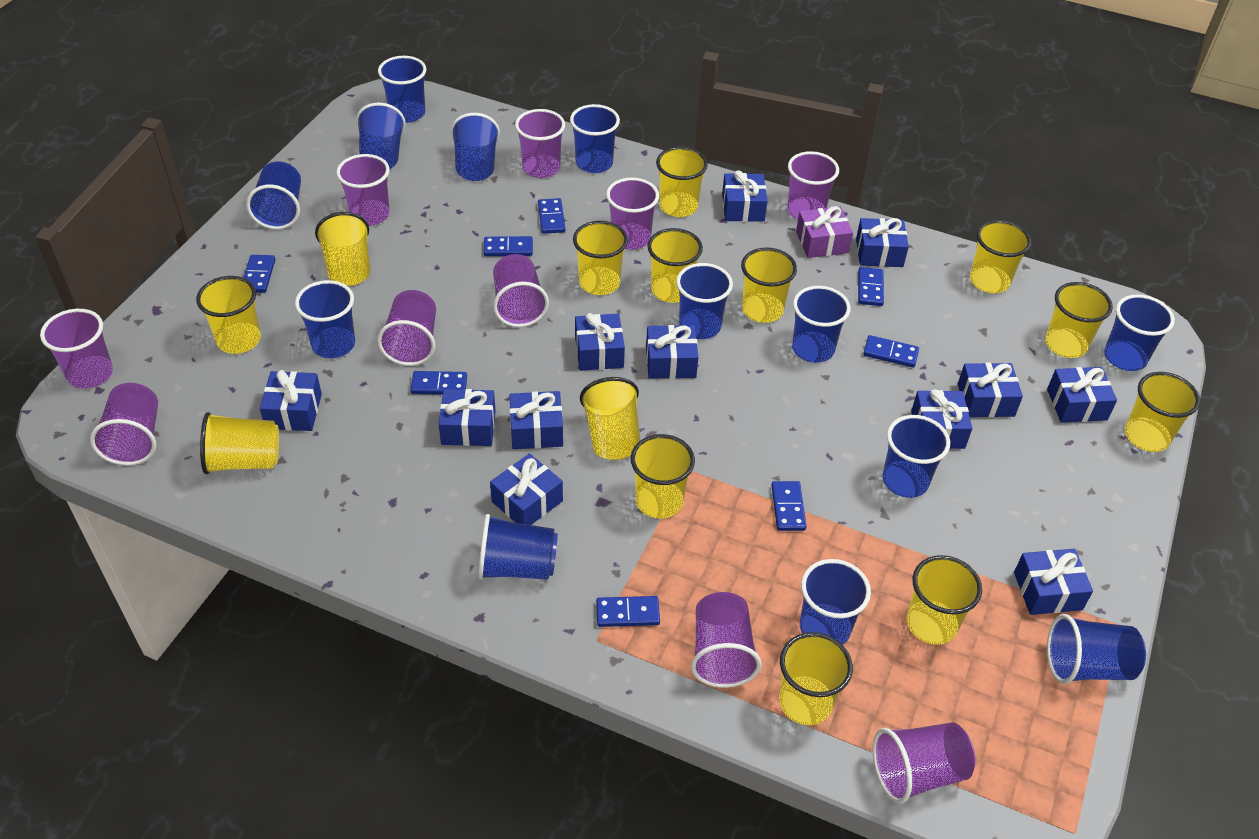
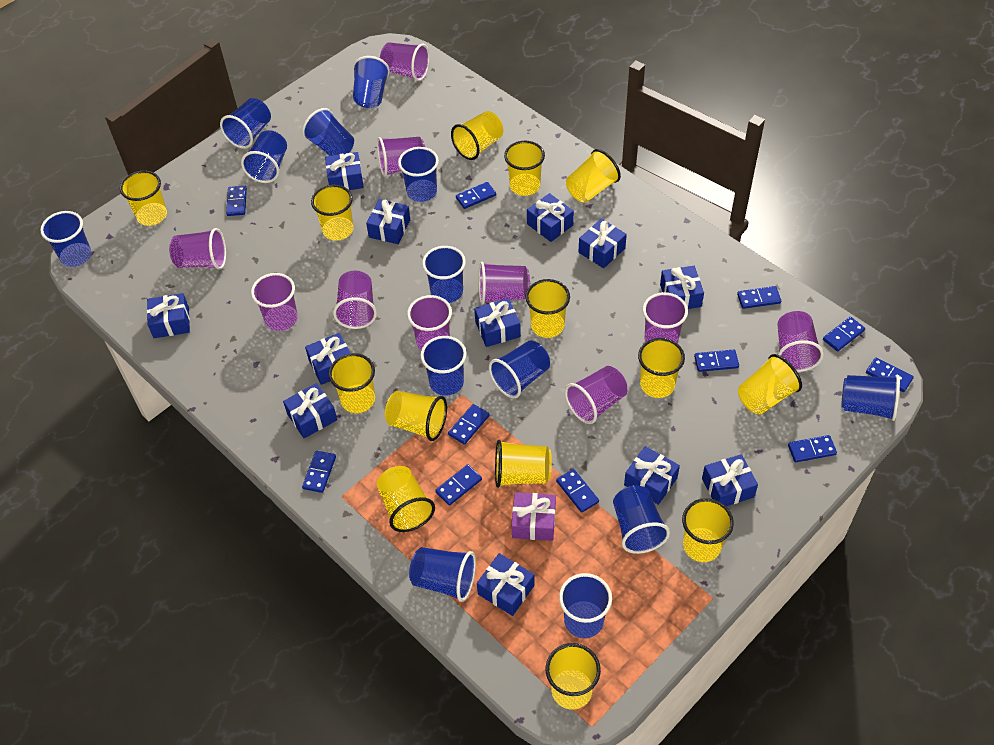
blue domino: [243,255,275,293] [411,371,467,395] [483,236,533,256] [538,198,566,234] [596,596,660,627] [771,481,807,531] [858,267,884,306] [863,335,919,368] = 8 -> [226,186,247,216] [302,451,336,493] [435,464,482,506] [448,404,490,445] [456,182,496,209] [556,469,599,513] [694,350,739,372] [737,286,781,309] [788,435,837,462] [823,317,865,351] [866,357,914,392] = 11

